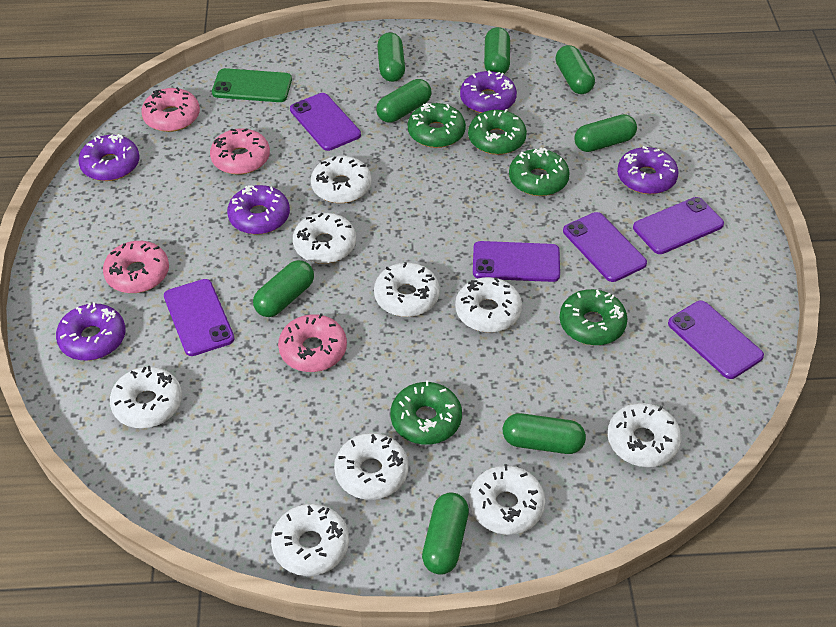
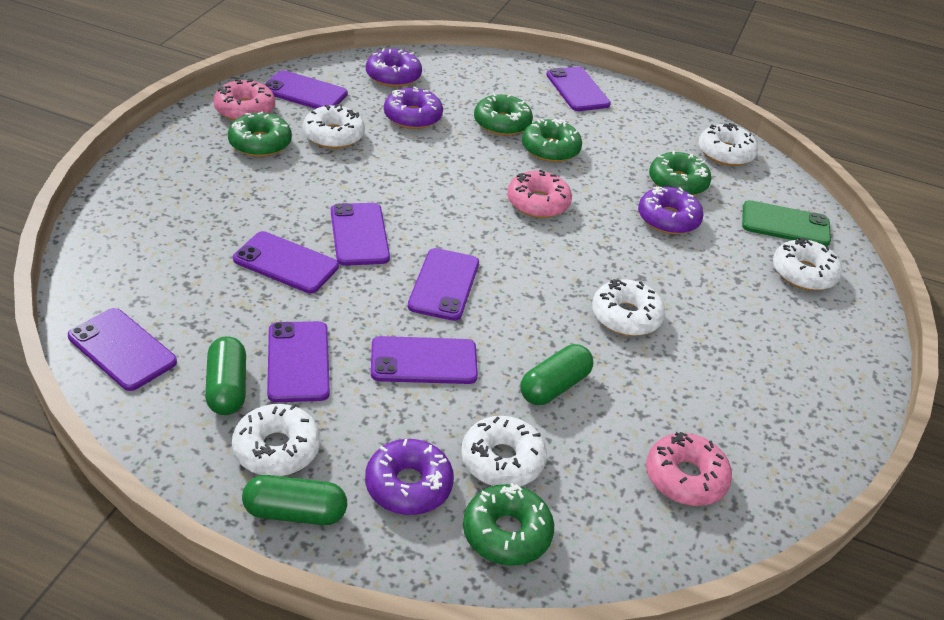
green capsule: [253,260,314,317] [376,79,431,123] [377,32,405,82] [422,492,469,575] [484,27,510,74] [503,413,586,454] [555,45,595,94] [575,114,637,152] = 8 -> [205,336,246,415] [242,475,347,525] [520,344,593,405] = 3
pink donut: [103,241,169,293] [141,87,200,132] [210,128,270,175] [278,313,347,372] = 4 -> [214,79,275,121] [507,169,572,218] [646,432,732,506] = 3
purple donut: [56,302,126,361] [78,134,140,181] [227,185,290,234] [460,70,517,113] [617,146,679,194] = 5 -> [365,439,454,515] [366,49,422,87] [384,86,443,129] [638,186,704,234] = 4
purple phone: [164,279,234,356] [290,93,361,151] [473,241,560,282] [563,212,647,282] [633,197,724,254] [668,301,764,379] = 6 -> [68,308,177,391] [233,231,339,293] [264,70,348,109] [267,321,330,402] [331,203,390,266] [371,336,478,384] [408,248,479,321] [546,67,611,111] = 8
white donut: [110,366,182,428] [271,504,349,576] [293,213,356,264] [311,156,371,203] [334,433,409,500] [374,262,440,317] [455,277,522,333] [469,464,545,535] [608,403,681,467] = 9 -> [232,404,320,476] [303,104,365,149] [461,416,547,486] [592,279,665,336] [698,123,758,166] [773,237,842,291] = 6

